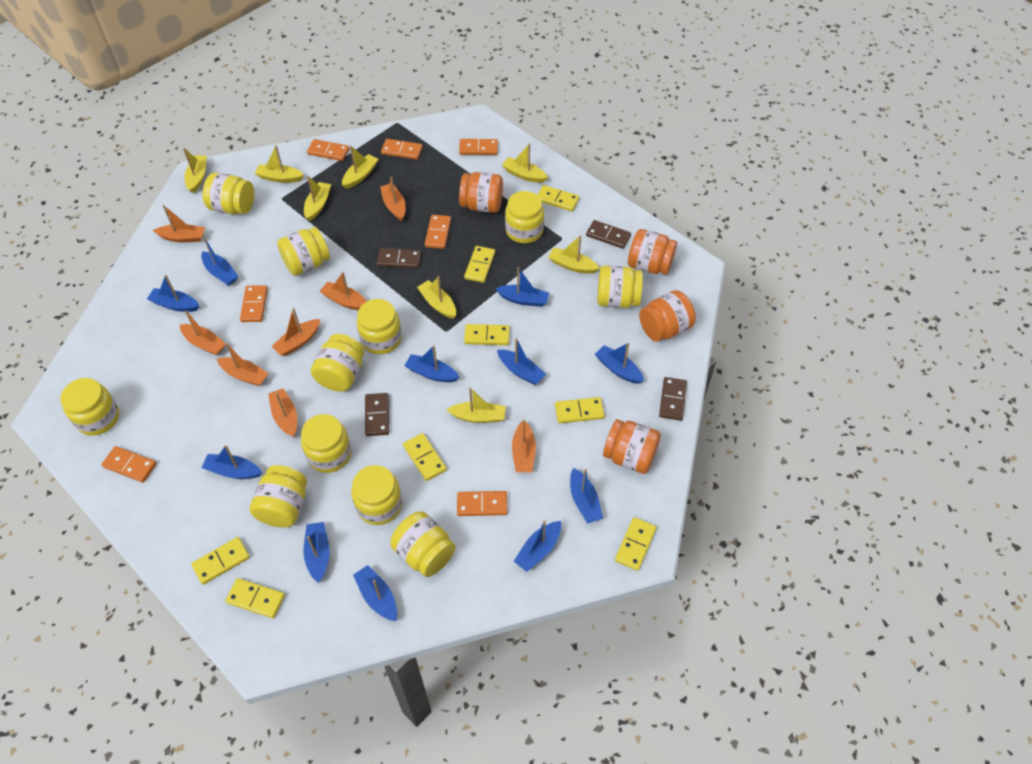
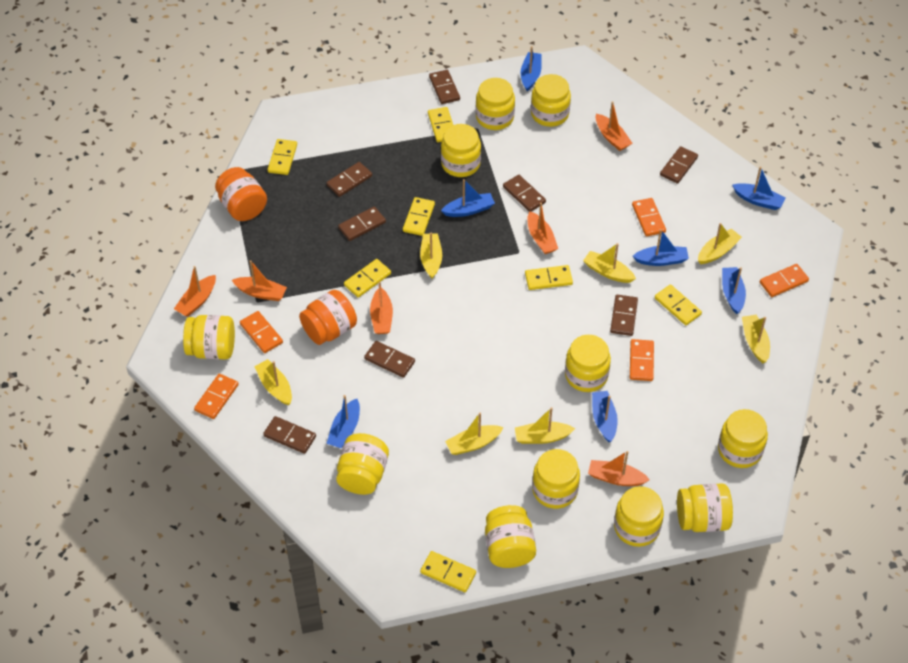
blue boat: [147,275,199,312] [201,238,239,286] [202,445,262,479] [304,522,330,583] [353,565,397,621] [404,346,460,382] [495,267,549,307] [497,338,546,385] [514,520,561,572] [570,468,603,524] [595,343,644,384] = 11 -> [326,395,360,448] [441,179,495,217] [520,46,542,91] [592,391,618,442] [633,229,689,266] [722,267,746,314] [732,167,785,210] = 7
brown domino: [365,393,389,436] [377,248,421,268] [586,220,631,249] [659,377,687,421] = 4 -> [263,416,316,454] [327,162,372,197] [338,207,386,241] [364,341,415,378] [429,70,460,104] [503,175,546,212] [610,295,638,336] [660,146,698,184] = 8
orange boat: [153,205,205,242] [180,310,226,355] [217,343,269,386] [268,388,297,437] [271,308,320,356] [320,272,367,310] [380,177,406,221] [512,419,536,472] = 8 -> [174,266,216,317] [232,260,287,301] [370,282,393,334] [527,203,558,254] [588,451,650,486] [596,101,632,151] = 6
orange domino: [101,446,157,483] [240,285,268,322] [307,139,349,161] [381,139,423,160] [425,215,451,249] [457,491,507,516] [459,139,498,155] = 7 -> [194,374,239,419] [240,311,283,353] [630,339,654,381] [632,198,666,236] [760,264,809,297] = 5
orange jar: [459,172,503,213] [603,419,661,474] [628,229,677,275] [639,290,696,342] = 4 -> [215,167,267,221] [299,290,357,345] = 2
yellow boat: [183,148,207,193] [255,145,304,183] [304,176,331,221] [342,146,378,189] [417,276,456,319] [446,387,506,423] [502,143,548,183] [548,235,600,274] = 8 -> [254,359,292,405] [420,232,442,279] [445,413,504,455] [515,407,575,444] [583,243,636,283] [698,223,742,264] [742,315,770,363] = 7
yellow domino: [191,537,250,585] [225,578,285,618] [403,433,447,481] [464,246,495,283] [464,324,510,345] [538,185,580,211] [555,397,605,423] [615,517,657,571] = 8 -> [268,139,297,175] [344,259,391,298] [403,197,435,236] [420,551,476,592] [428,107,453,142] [525,265,573,290] [655,285,702,325] = 7

